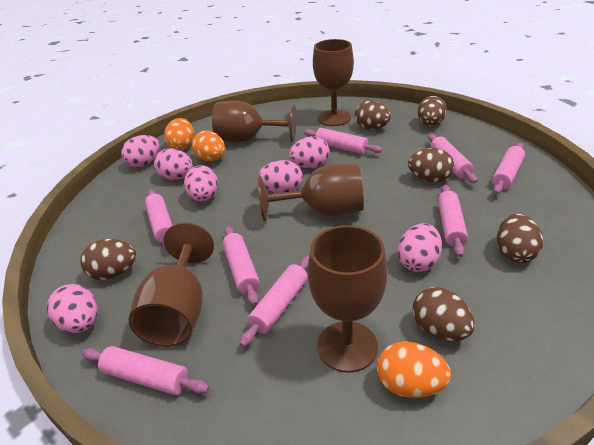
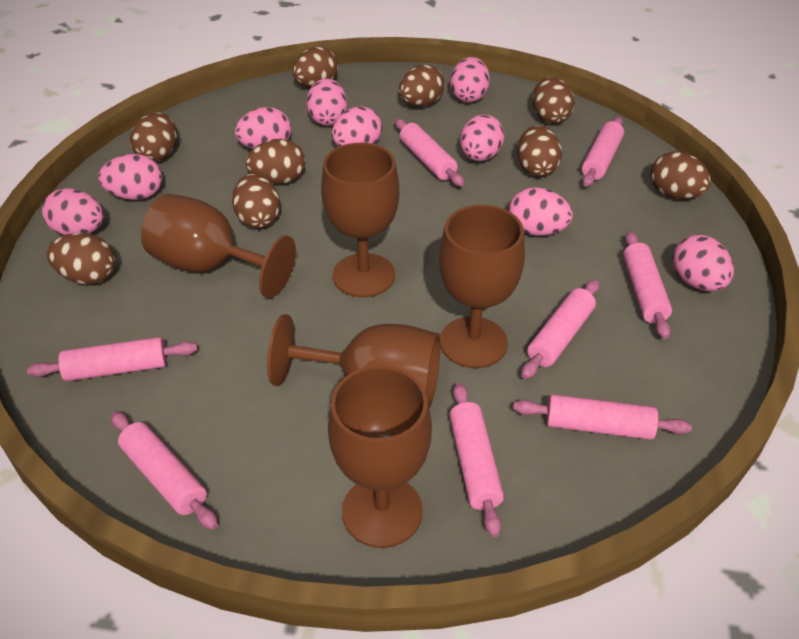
brown egg: [80,239,136,280] [355,101,391,129] [408,148,454,182] [413,287,475,341] [417,96,447,126] [497,214,543,263] = 6 -> [47,233,115,284] [130,112,177,162] [232,174,280,228] [245,139,305,184] [292,47,338,88] [399,65,445,107] [517,125,562,177] [532,77,575,124] [650,151,711,199] = 9
orange egg: [164,118,194,150] [192,131,225,161] [377,341,451,398] = 3 -> none = 0
pink egg: [47,284,98,333] [121,135,160,167] [154,148,193,180] [184,165,218,201] [258,160,303,193] [289,136,329,168] [398,223,442,272] = 7 -> [42,188,104,235] [98,154,162,200] [235,107,291,149] [307,78,347,126] [332,106,382,147] [450,57,490,103] [460,114,504,161] [509,187,573,236] [672,235,734,291] = 9

